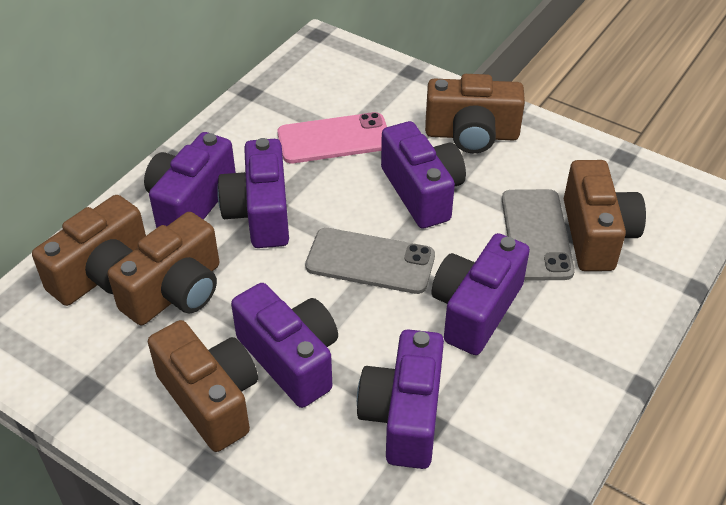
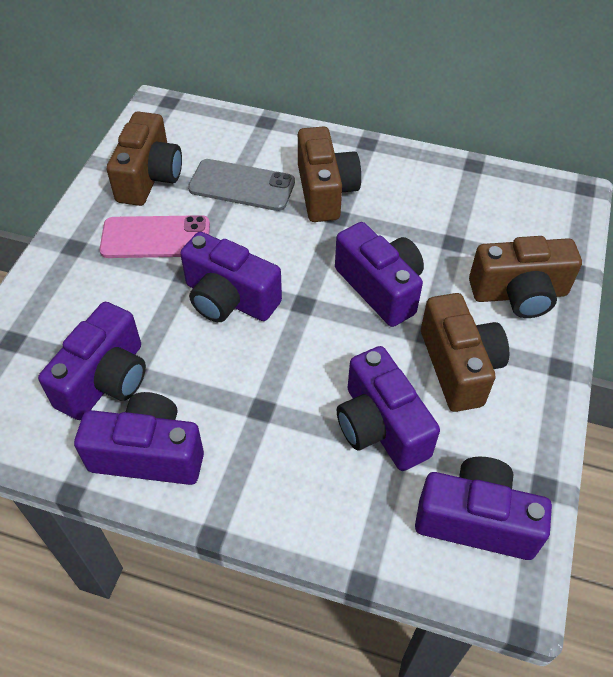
brown camera: [32,195,146,306] [108,212,219,325] [148,320,258,452] [425,74,525,153] [564,160,646,271] = 5 -> [107,111,182,206] [298,126,361,222] [421,293,509,412] [469,236,582,318] = 4
grey phone: [305,228,435,294] [502,189,575,281] = 2 -> [188,159,295,211] = 1

